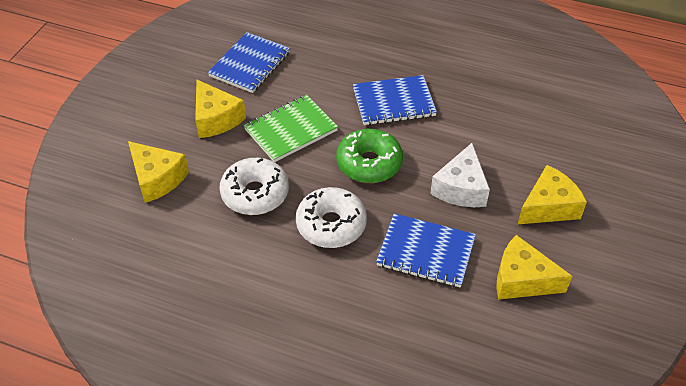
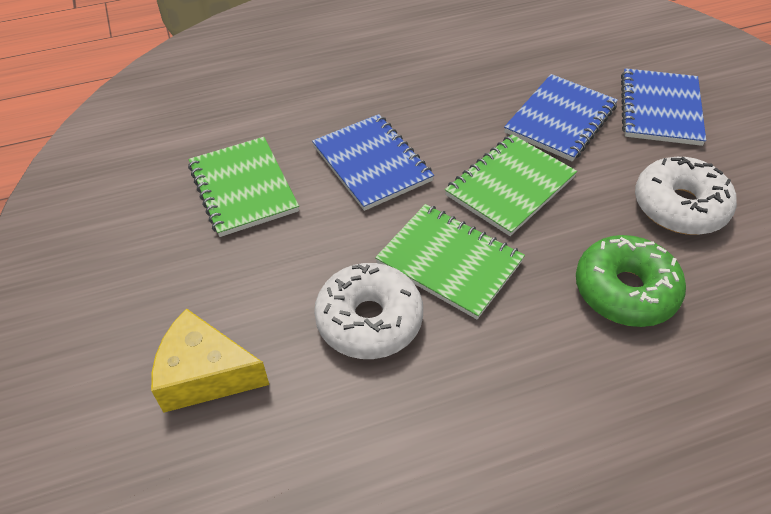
green notebook: [244,95,338,162] = 1 -> [188,137,299,237] [375,204,525,319] [445,134,577,236] = 3
white cheese: [430,143,490,207] = 1 -> none = 0
yellow cheese: [128,141,189,203] [195,80,246,138] [496,235,572,300] [517,165,587,225] = 4 -> [151,308,269,413] = 1

